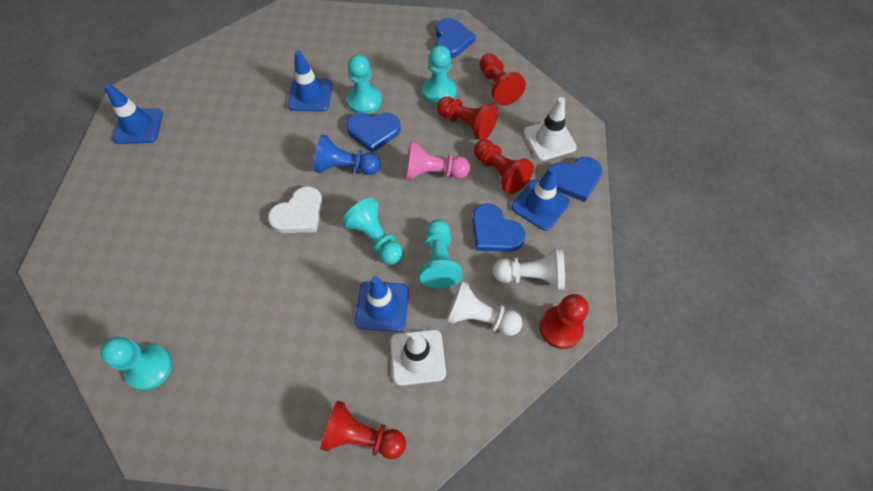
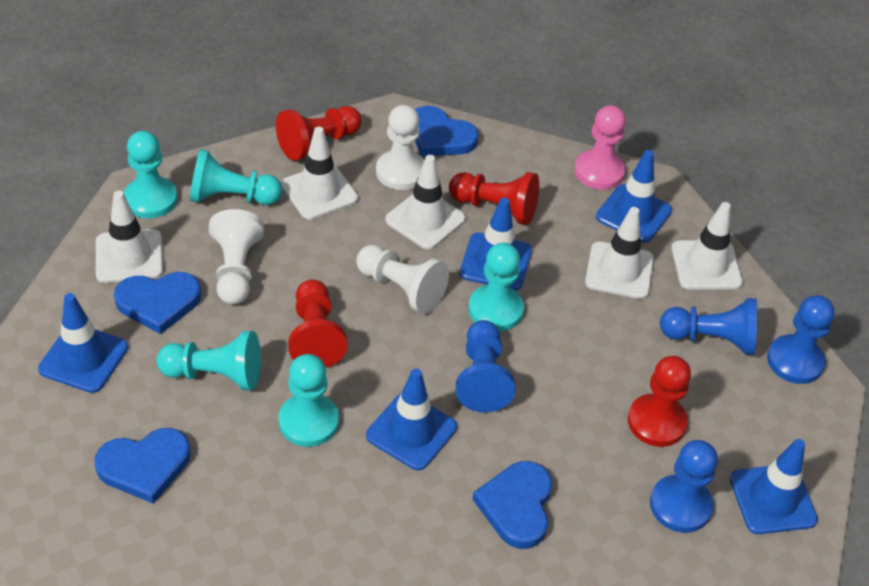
blue pawn: [314,135,380,175] = 1 -> [456,320,516,413] [650,440,718,533] [660,298,757,355] [767,295,834,384] = 4
blue traffic cone: [104,83,163,144] [288,50,332,112] [355,276,409,332] [511,166,570,231] = 4 -> [38,293,128,393] [366,368,457,470] [460,197,532,291] [596,150,672,243] [730,439,818,534] = 5
red pawn: [320,401,406,459] [437,96,498,140] [474,139,534,194] [480,53,526,105] [540,294,589,349] = 5 -> [276,106,362,161] [288,279,347,367] [449,172,539,225] [628,356,691,447] = 4
white heart: [268,186,323,233] = 1 -> none = 0
white pawn: [446,281,523,336] [493,247,565,290] = 2 -> [209,209,264,305] [356,245,449,314] [376,105,424,190] = 3
white traffic cone: [390,329,446,386] [524,97,577,161] = 2 -> [96,191,163,283] [281,127,358,220] [385,155,466,249] [585,207,654,299] [671,202,743,290] = 5

